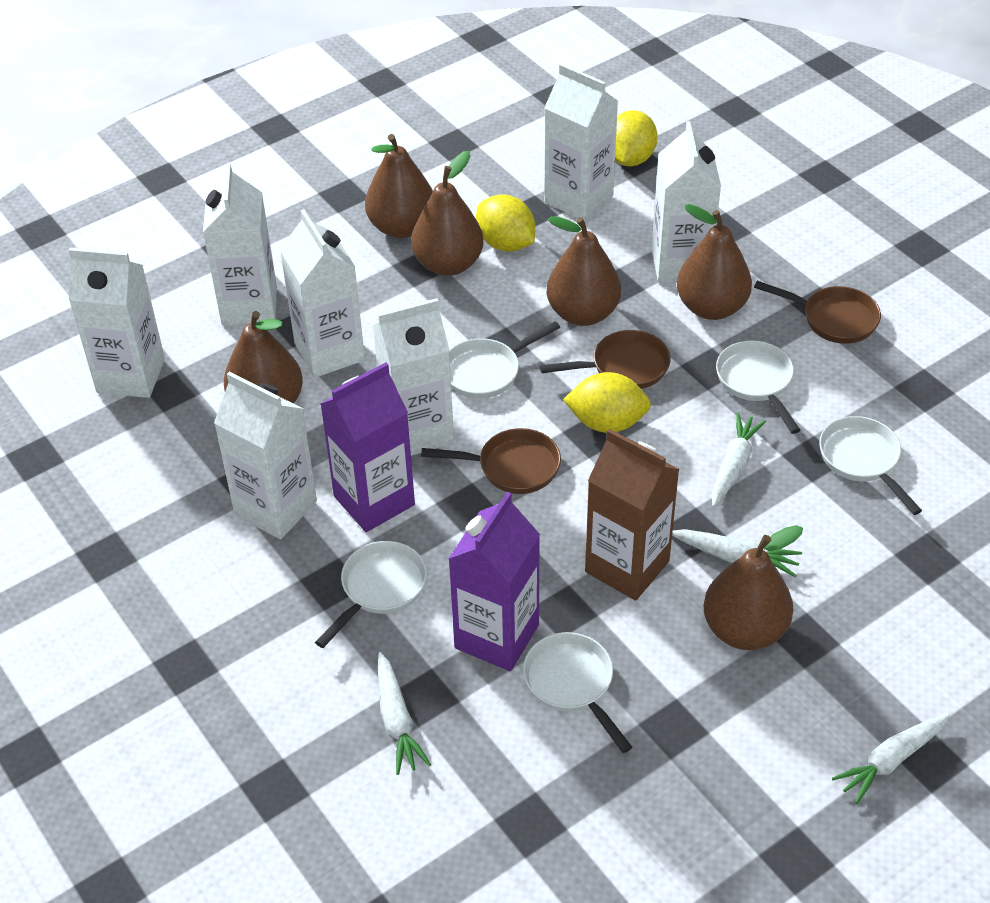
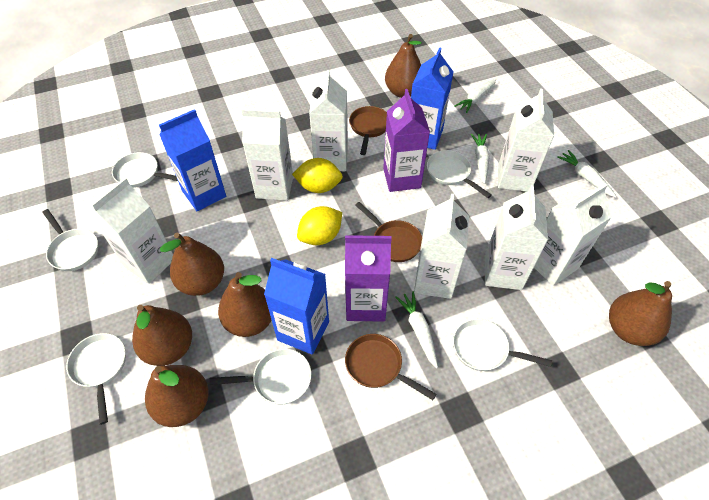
blue carton: none = 0 -> [159,109,226,211] [264,258,329,355] [411,47,453,150] = 3
brown carton: [585,428,680,601] = 1 -> none = 0
white pan: [315,541,427,648] [449,321,560,399] [523,632,632,753] [716,340,800,434] [819,416,922,515] = 5 -> [42,209,98,271] [66,333,126,425] [112,152,178,188] [209,349,311,404] [427,150,492,198] [453,319,552,371] = 6
yellow lemon: [476,194,535,252] [563,372,651,433] [615,110,658,166] = 3 -> [292,158,343,193] [297,206,342,245] = 2

